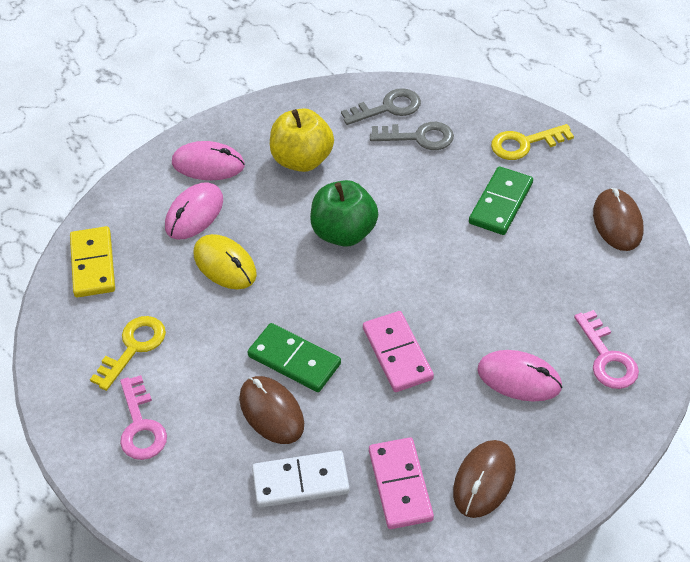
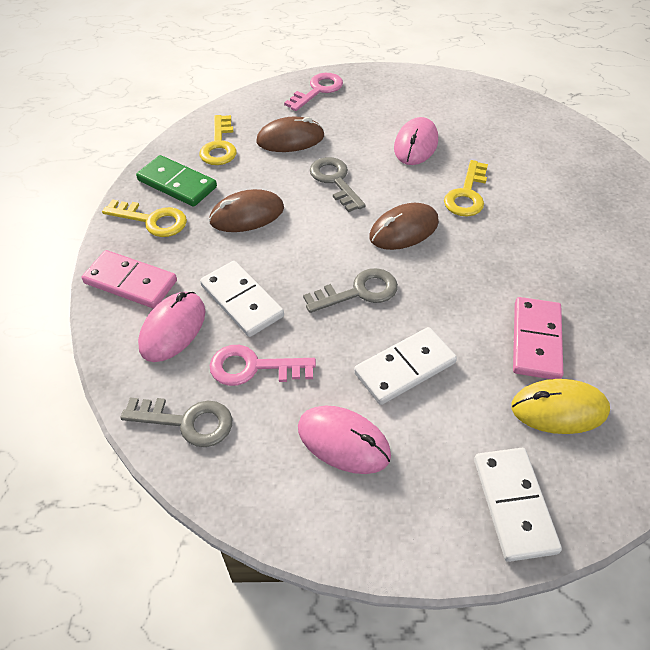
green apple: [310,180,378,247] = 1 -> none = 0
green domino: [248,323,341,392] [469,166,533,235] = 2 -> [136,155,217,207] = 1
grey key: [341,88,421,125] [370,122,454,150] = 2 -> [120,397,232,447] [303,268,398,313] [310,157,366,212] = 3
white domino: [252,450,350,508] = 1 -> [200,261,284,337] [354,327,457,405] [474,448,562,562] = 3
yellow apple: [270,108,334,172] = 1 -> none = 0
yellow domino: [70,226,115,298] = 1 -> none = 0
yellow key: [90,316,166,391] [491,124,574,160] = 2 -> [102,199,187,237] [200,115,237,165] [444,160,488,217] = 3

